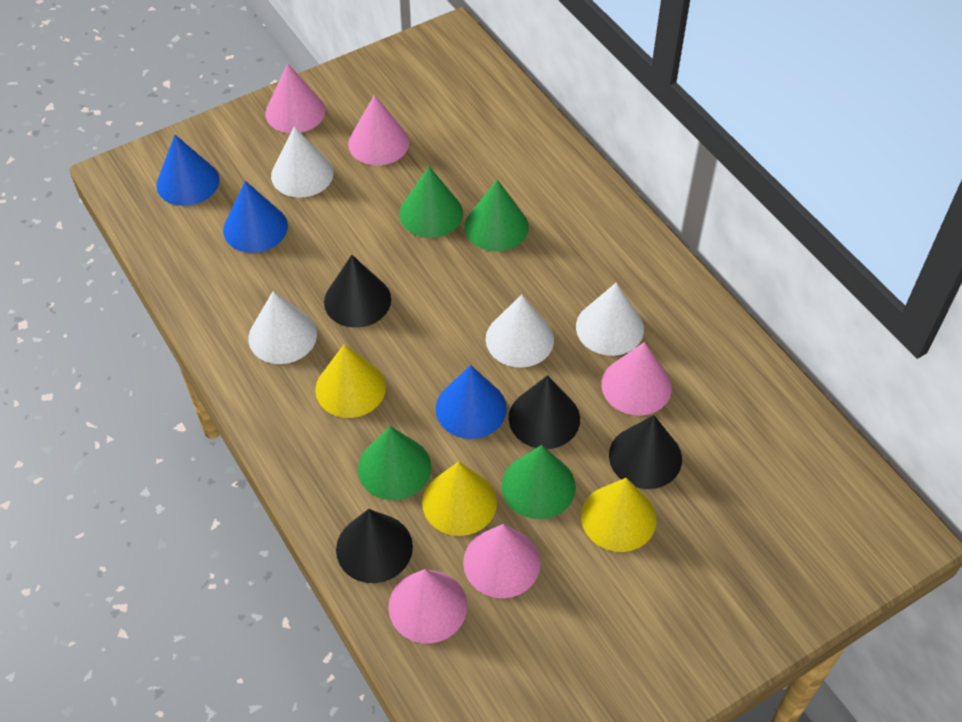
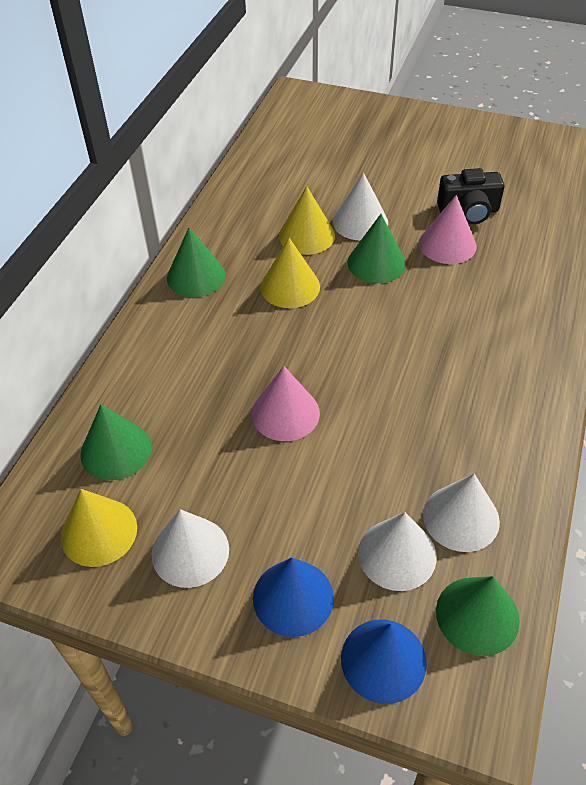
black camera: none = 0 -> [437,168,505,224] = 1
black cone: [324,255,391,328] [336,509,413,583] [509,375,580,449] [609,415,682,489] = 4 -> none = 0
blue cone: [156,135,219,206] [223,181,288,253] [436,365,507,439] = 3 -> [253,557,334,637] [341,620,427,704] = 2
pink cone: [265,63,326,133] [348,95,409,165] [388,569,467,643] [463,524,541,598] [601,342,672,416] = 5 -> [252,366,320,441] [419,195,476,264] = 2

